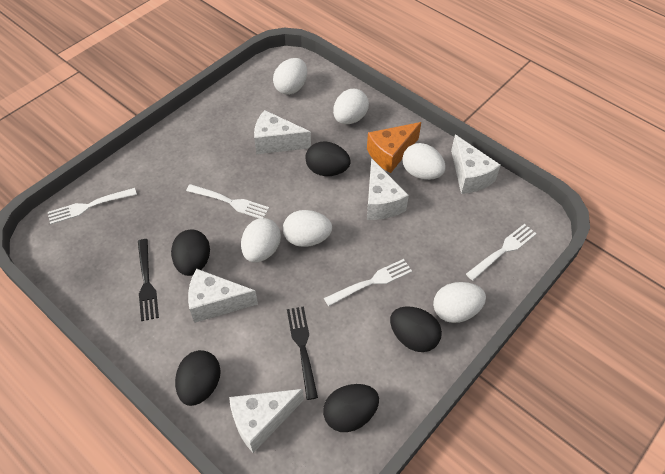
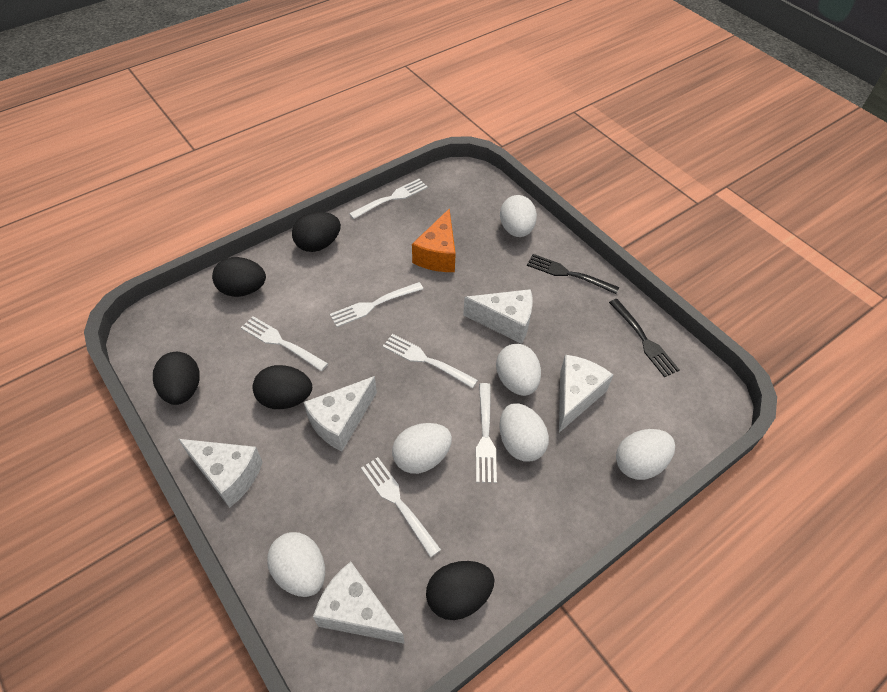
white fork: [48,188,137,224] [186,184,269,218] [324,259,412,306] [466,224,537,281] = 4 -> [241,316,328,371] [330,282,423,327] [349,179,428,219] [361,457,441,558] [383,334,478,388] [476,383,497,483] = 6

